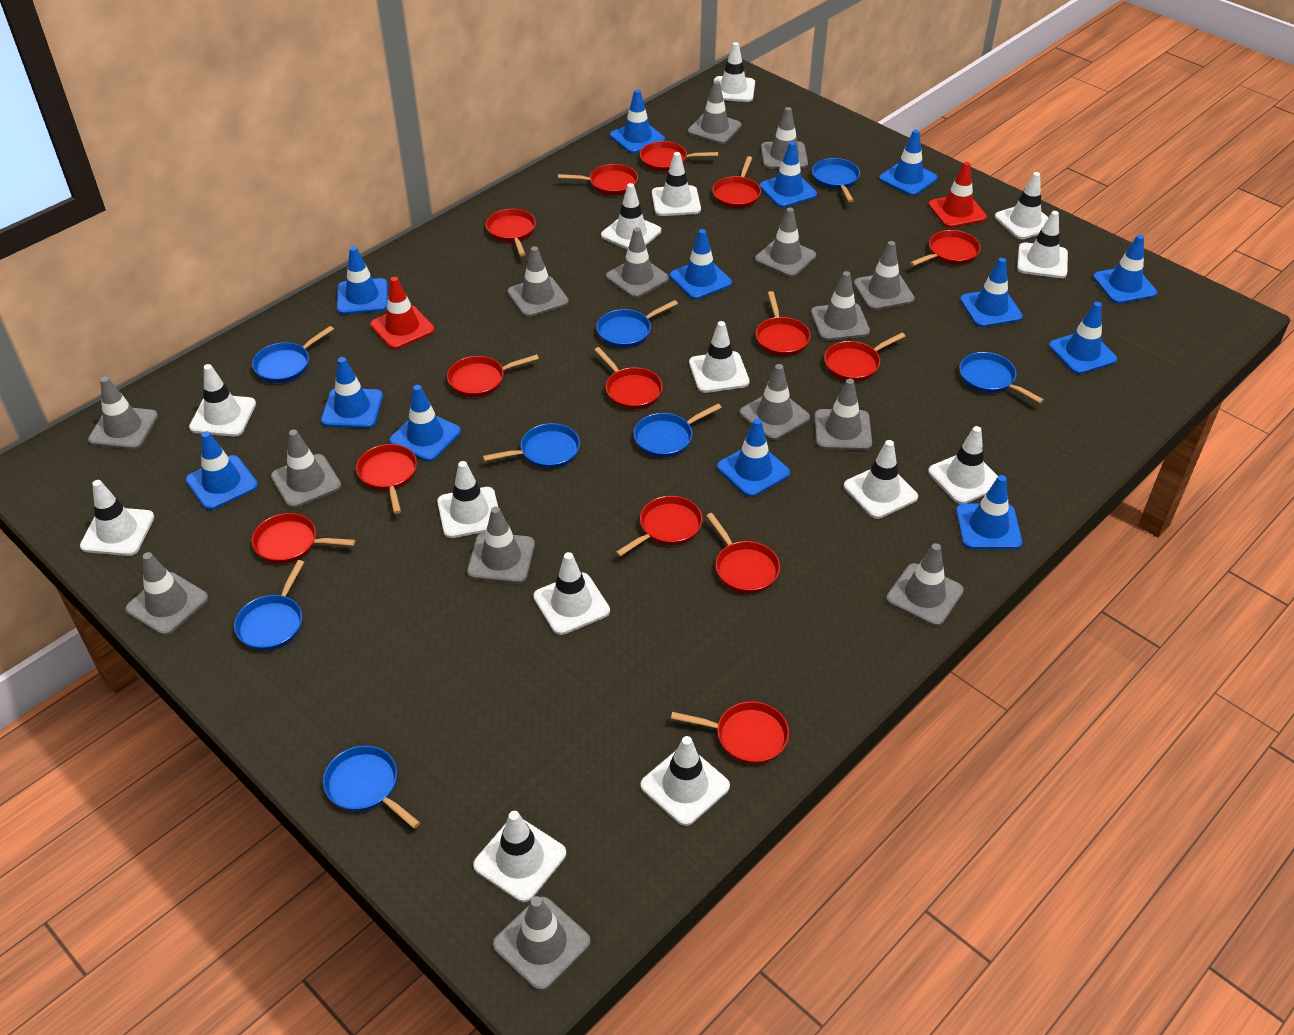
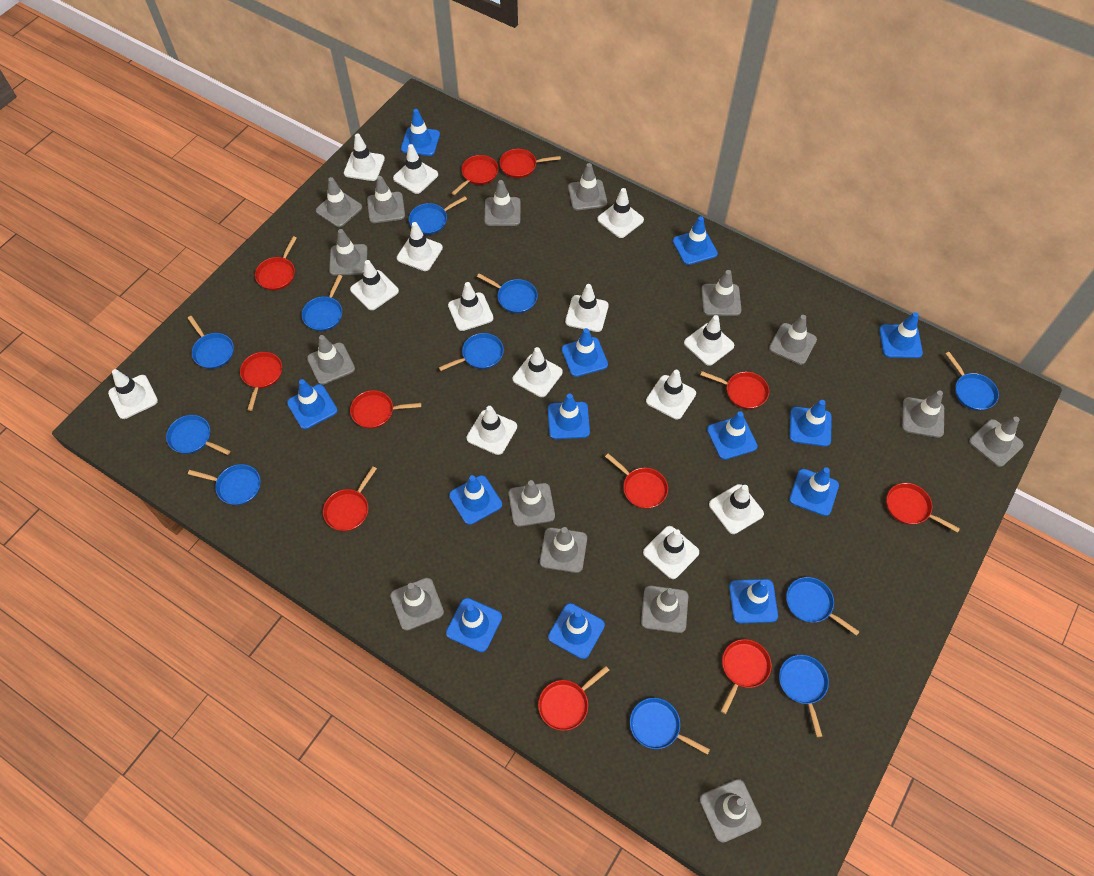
blue pan: [234,560,304,651] [252,326,334,383] [323,745,420,829] [483,423,580,468] [597,300,678,348] [634,403,722,457] [812,158,860,202] [959,352,1044,403] = 8 -> [166,415,230,455] [188,316,234,369] [188,464,261,505] [302,275,342,331] [409,196,467,235] [439,333,504,371] [477,274,538,313] [630,698,710,755] [779,655,829,737] [786,577,860,636] [946,352,999,411] = 11
red pan: [252,513,356,564] [356,444,417,514] [447,354,539,397] [486,209,536,256] [558,164,638,195] [594,347,663,409] [616,496,703,557] [640,141,718,171] [671,701,789,764] [706,513,780,593] [712,156,761,208] [756,291,811,356] [824,333,906,381] [910,230,981,266] = 14 -> [240,352,282,411] [255,236,297,290] [323,466,377,531] [350,390,421,429] [452,155,499,195] [499,149,561,178] [538,666,609,731] [605,453,668,509] [701,371,769,409] [721,639,771,714] [887,483,960,533] = 11
red traffic cone: [370,277,435,349] [929,162,987,228] = 2 -> none = 0

